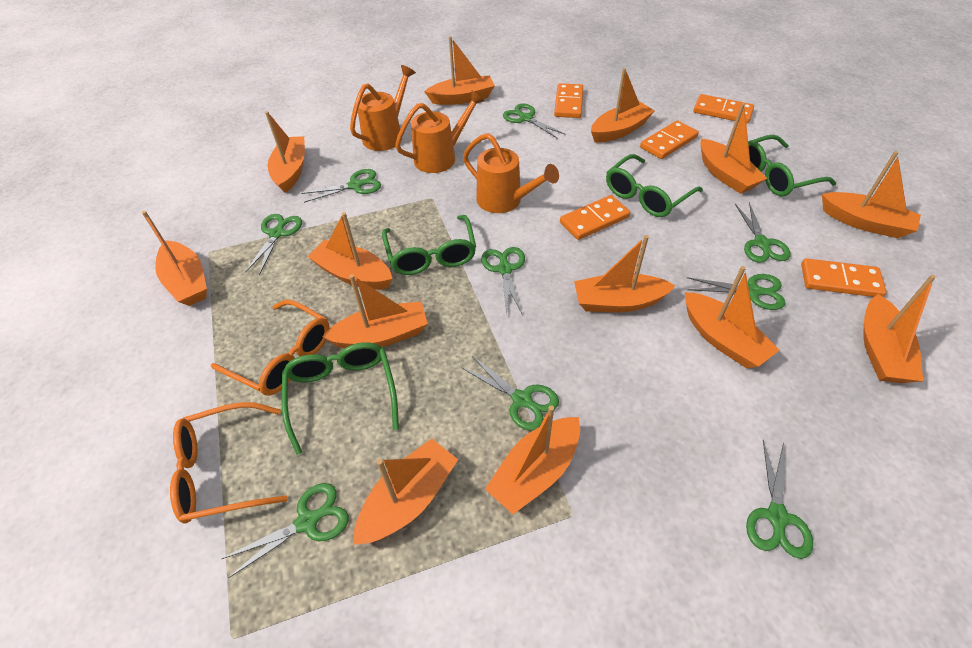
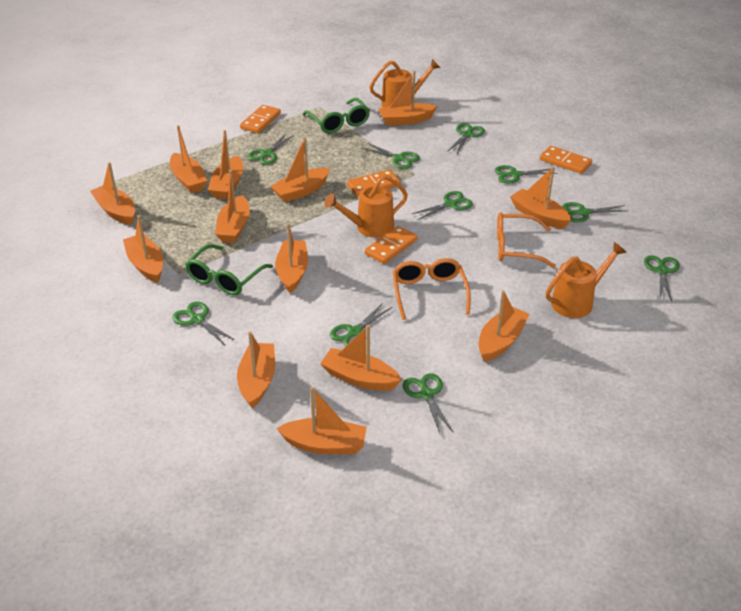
green glasses: [282,342,399,455] [382,215,476,275] [606,154,703,217] [748,135,836,196] = 4 -> [185,244,273,295] [303,98,370,133] = 2
green scissors: [221,483,349,578] [245,214,302,275] [301,169,381,203] [461,356,559,431] [481,247,525,316] [503,103,566,139] [687,274,785,310] [735,202,791,263] [746,440,813,559] = 9 -> [172,302,235,345] [248,134,294,165] [330,303,393,347] [362,143,420,169] [403,373,453,433] [412,191,473,220] [447,123,485,155] [495,165,558,184] [562,202,627,222] [644,255,680,301] = 10
orange domino: [554,83,583,118] [560,195,630,240] [640,120,699,159] [693,94,754,123] [801,258,887,297] = 5 -> [240,105,281,133] [347,170,400,197] [365,226,418,264] [540,146,592,174] = 4

